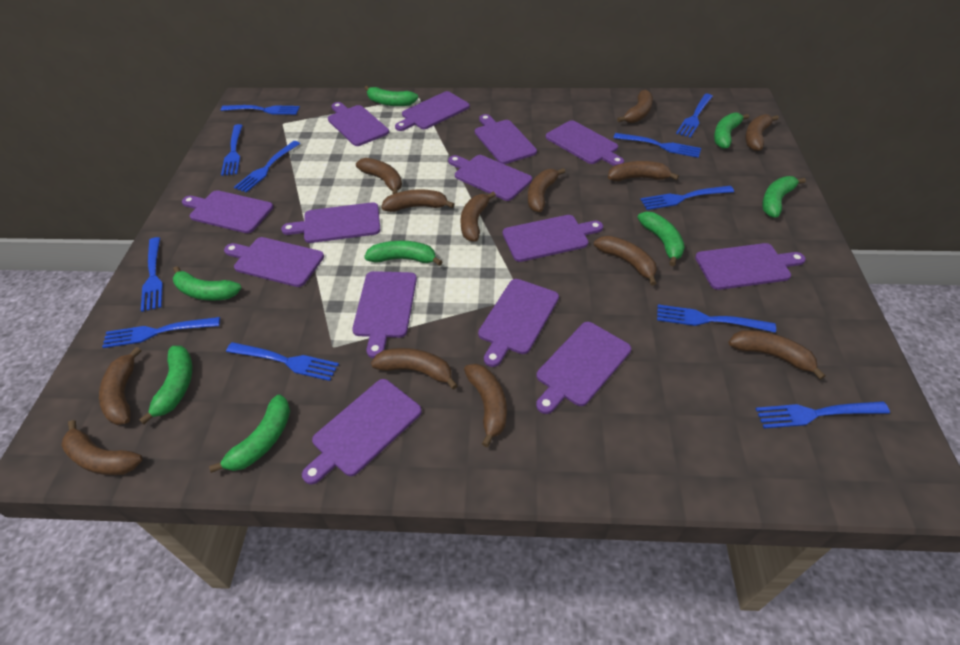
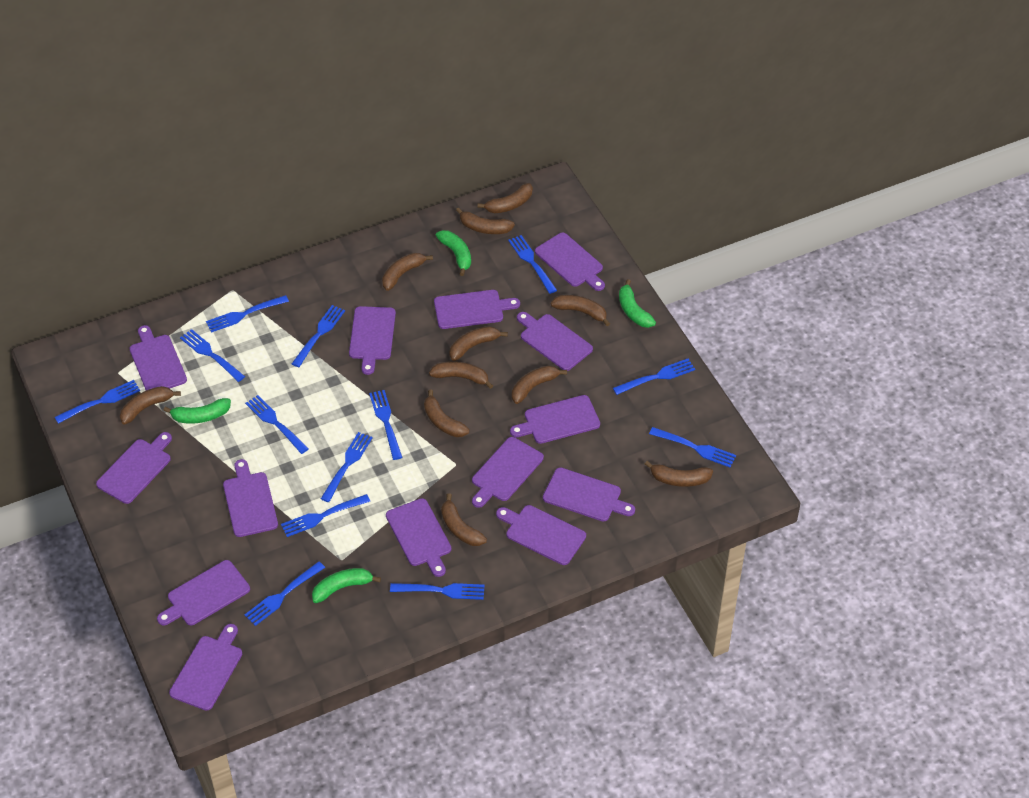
blue fork: [102,317,220,348] [141,237,163,312] [221,105,300,115] [221,124,243,176] [226,342,339,381] [234,141,300,193] [614,133,701,158] [640,186,734,210] [657,305,776,333] [676,94,713,138] [756,401,890,429] = 11 -> [55,380,140,424] [180,329,245,382] [206,295,289,333] [245,395,309,454] [245,562,325,626] [281,494,370,537] [292,305,345,367] [321,432,373,502] [369,390,403,460] [390,583,485,600] [508,235,557,294] [613,359,695,395] [649,427,736,467] = 13
brown banana: [61,420,143,475] [99,347,141,425] [356,158,402,195] [371,348,458,390] [381,189,454,212] [461,192,496,242] [464,363,507,447] [528,168,565,212] [594,236,657,286] [608,161,679,181] [617,89,653,123] [728,330,825,380] [745,114,779,151] = 13 -> [120,386,181,425] [382,253,433,291] [424,390,469,437] [429,361,493,389] [441,494,487,546] [450,326,508,361] [456,208,515,234] [477,183,533,213] [512,366,567,404] [551,295,610,326] [645,461,713,487] = 11
green banana: [139,346,192,424] [173,266,241,301] [209,395,290,473] [364,86,418,106] [364,241,442,266] [637,212,685,266] [714,113,749,149] [762,176,806,218] = 8 -> [163,398,231,424] [312,568,381,603] [436,230,471,276] [619,279,656,328] = 4

